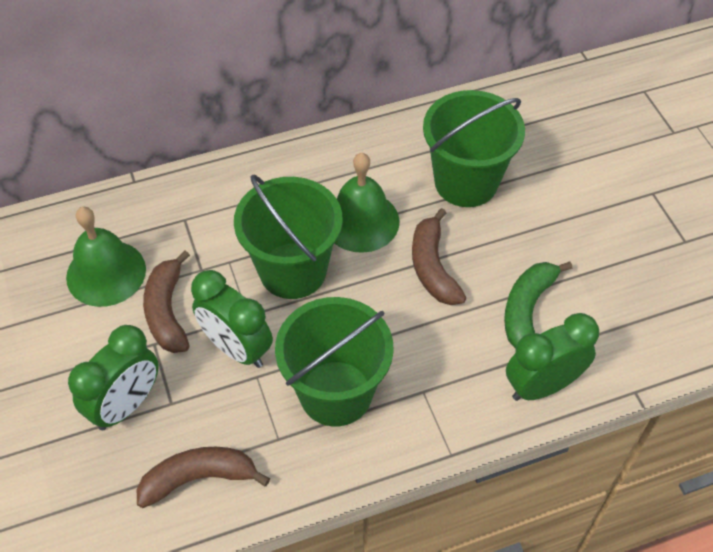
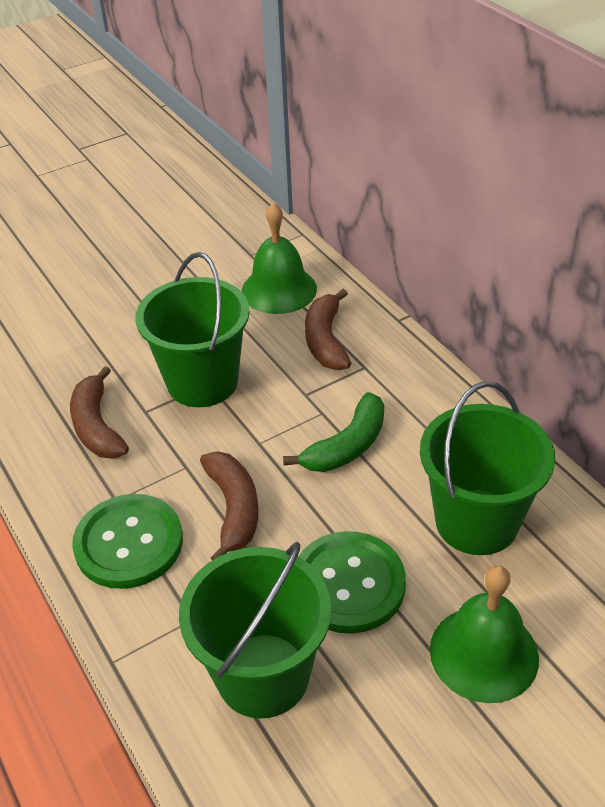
green button: none = 0 -> [72,494,183,589] [298,531,406,634] = 2
green clock: [68,325,159,430] [191,270,273,368] [506,313,599,401] = 3 -> none = 0

